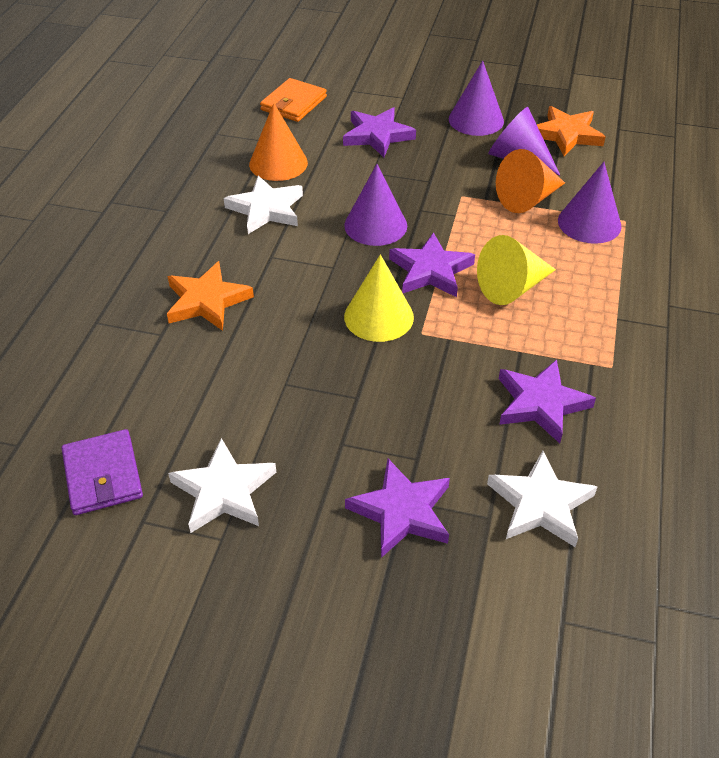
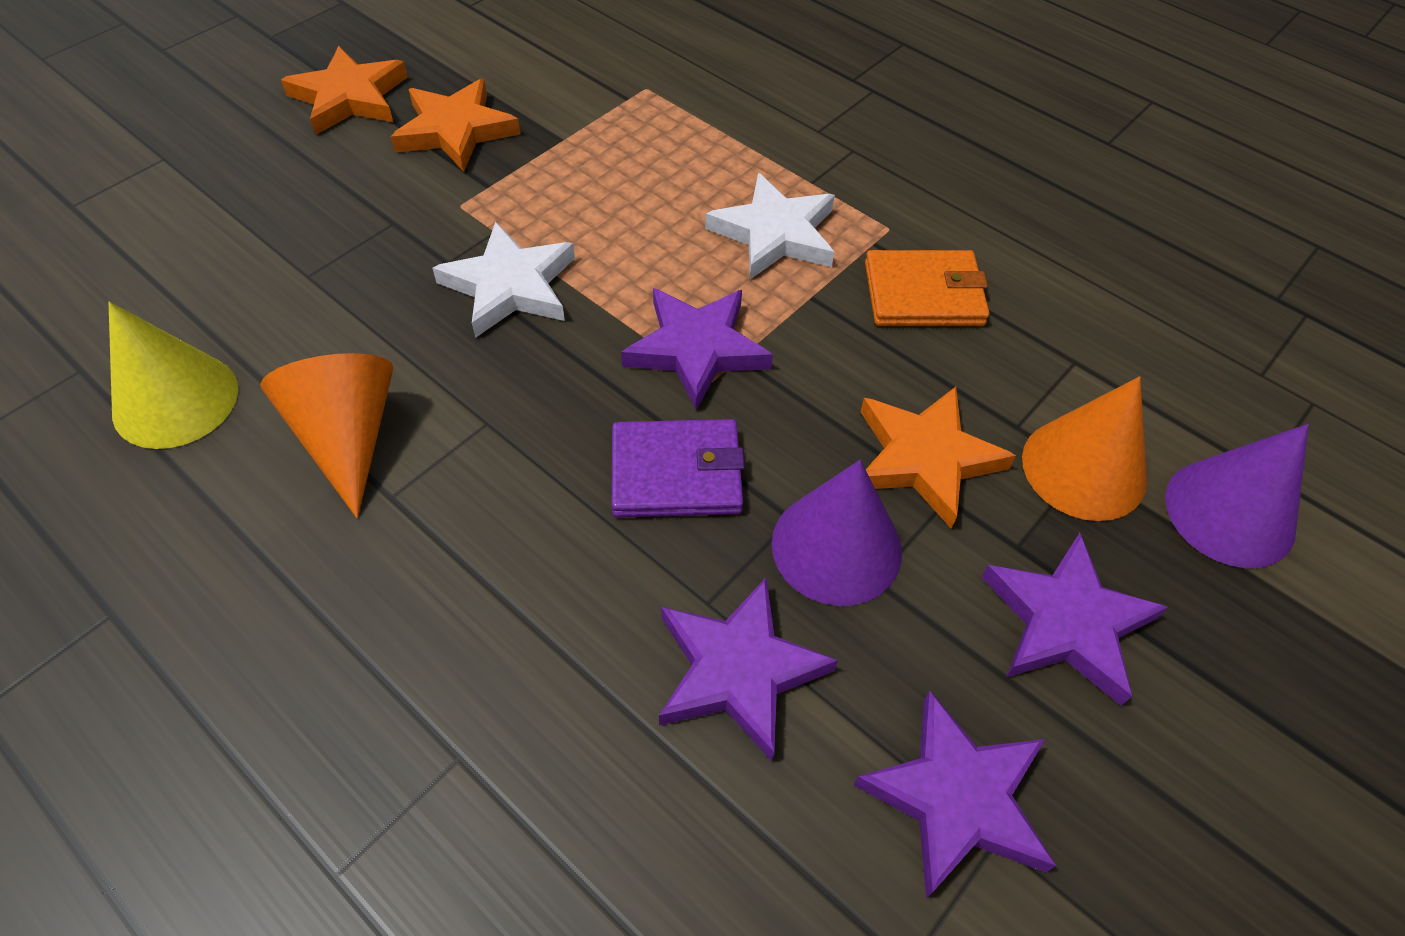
orange star: [167,261,254,331] [537,106,606,156] = 2 -> [281,46,408,135] [390,79,520,172] [860,387,1016,529] = 3
purple cone: [344,164,407,246] [449,61,504,136] [489,107,560,176] [558,162,622,244] = 4 -> [772,460,902,606] [1165,424,1309,568] = 2
white star: [168,438,276,533] [224,176,303,234] [487,451,598,547] = 3 -> [432,222,575,338] [705,173,835,279] = 2
yellow cone: [344,254,414,342] [477,235,556,305] = 2 -> [108,302,238,449] = 1

